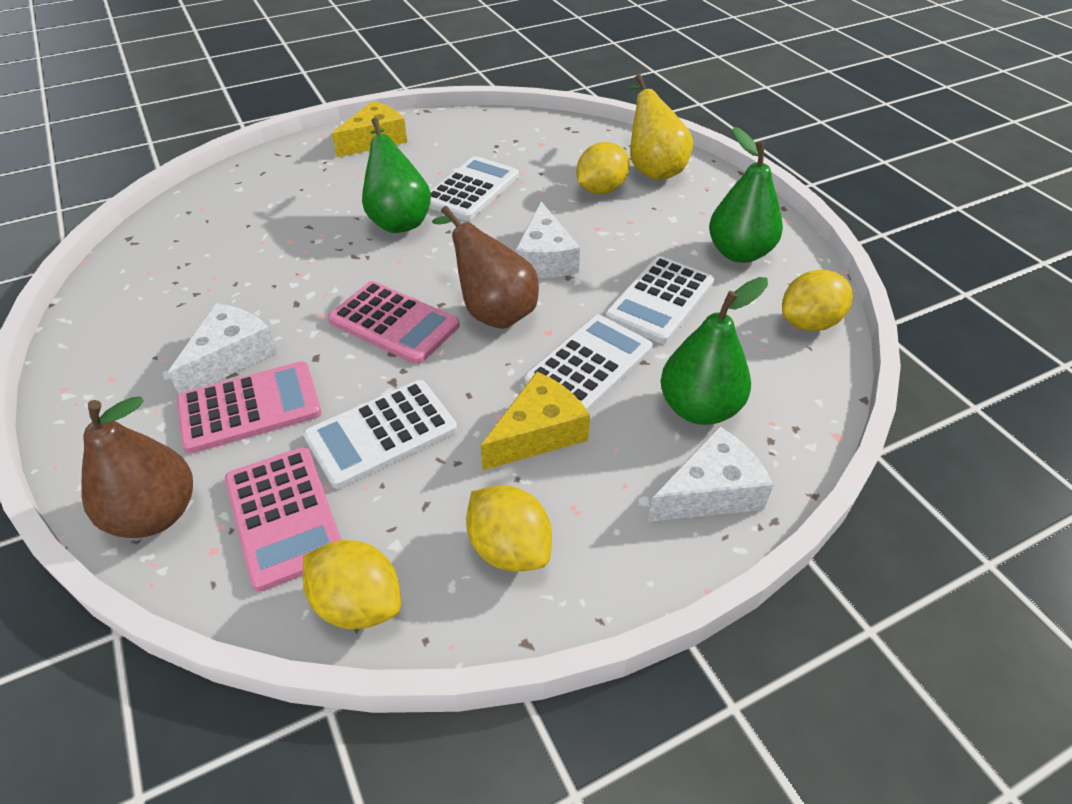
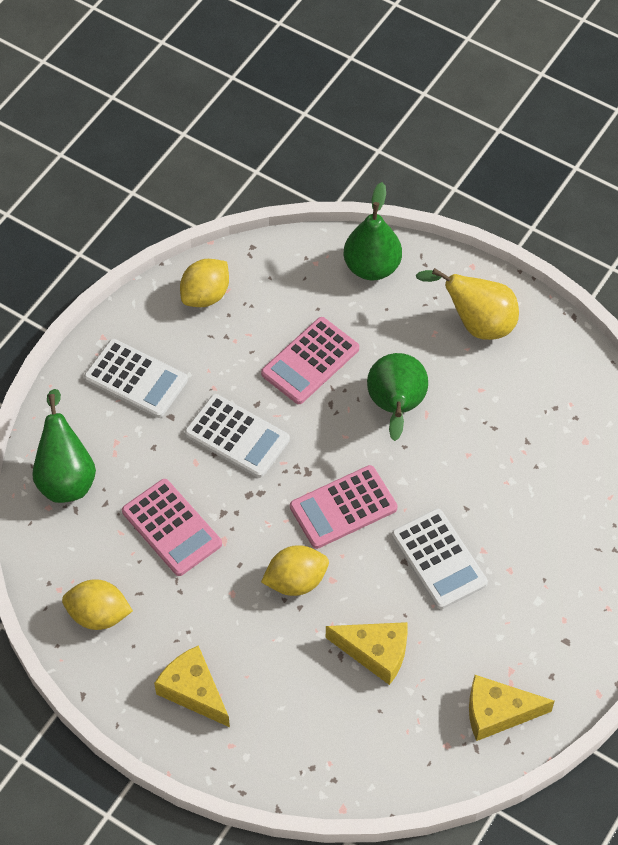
brown pear: [81,396,193,538] [432,206,539,329] = 2 -> none = 0
white calculator: [303,380,457,489] [429,156,519,221] [524,315,653,412] [605,256,714,344] = 4 -> [84,339,188,418] [185,394,290,478] [392,509,488,609] = 3
white cheese: [168,303,277,394] [515,201,580,278] [648,426,773,522] = 3 -> none = 0
yellow cheese: [332,101,407,157] [481,372,590,470] = 2 -> [154,645,230,727] [326,622,408,685] [469,675,555,741] = 3
yellow lemon: [303,540,401,629] [466,485,552,572] [576,142,630,194] [782,270,853,331] = 4 -> [62,579,133,630] [180,259,229,307] [261,545,329,596] = 3

